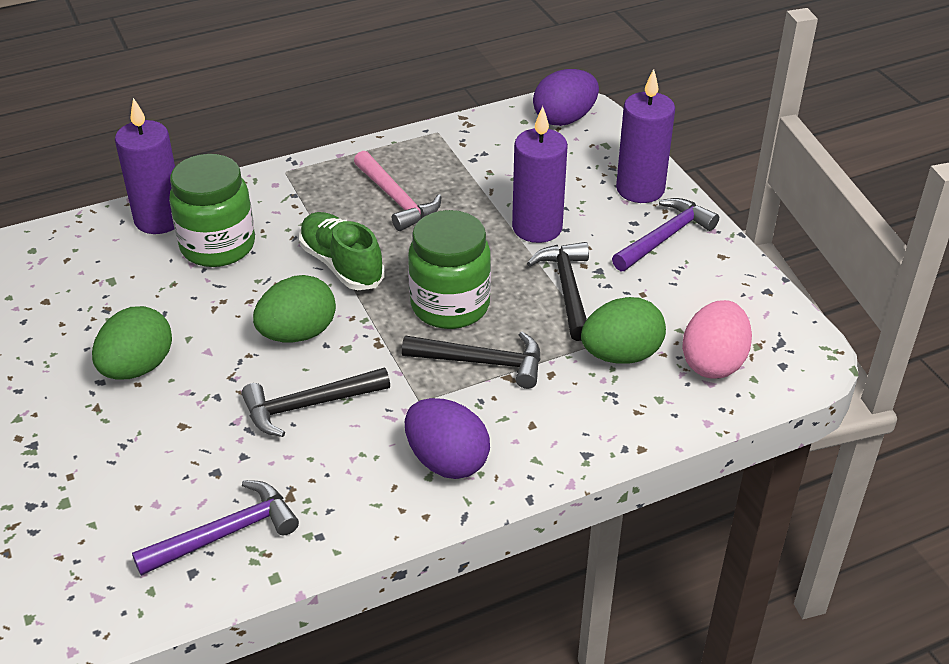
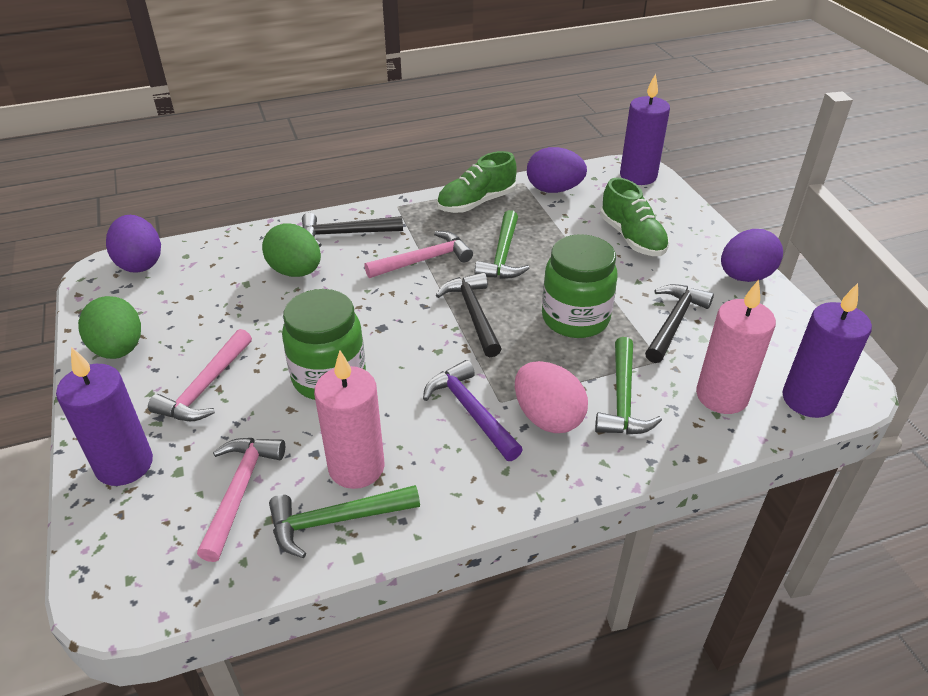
green egg: [92,306,172,380] [253,275,336,343] [581,297,666,363] = 3 -> [78,296,141,359] [262,223,321,277] = 2
green hammer: none = 0 -> [269,485,420,558] [475,210,530,279] [595,337,662,435] = 3
green shoe: [299,212,385,290] = 1 -> [437,151,517,213] [600,177,669,256] = 2
pink candle: none = 0 -> [314,350,385,489] [696,280,776,414] = 2
pink hammer: [354,151,441,231] = 1 -> [148,329,252,421] [197,438,285,562] [365,231,473,278] = 3
purple egg: [405,398,490,479] [533,69,599,126] = 2 -> [106,215,161,273] [527,147,587,193] [721,229,783,282] = 3
purple hammer: [132,480,299,576] [612,198,719,271] = 2 -> [423,360,523,461] = 1

